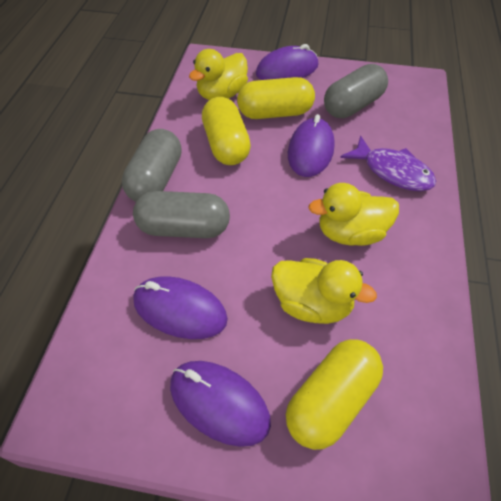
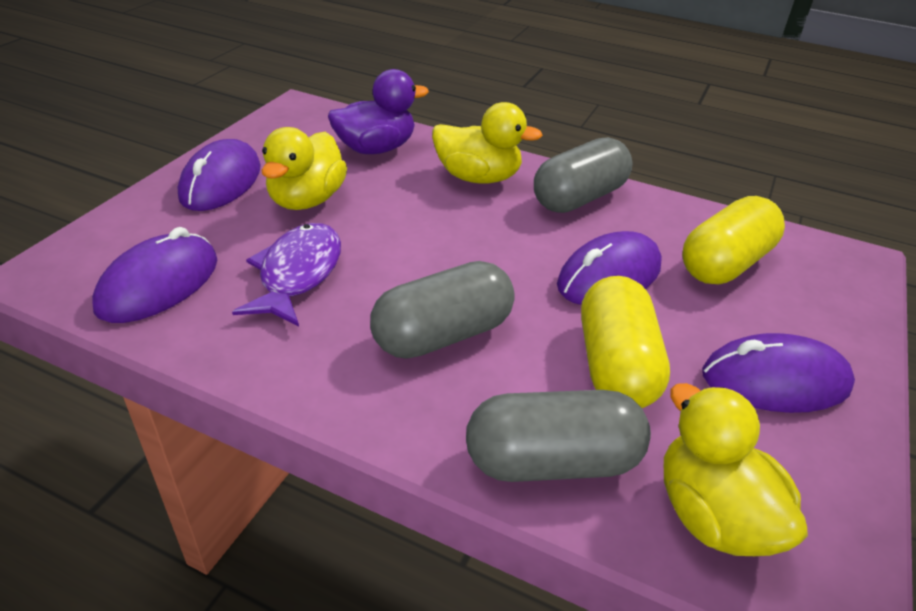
purple duck: none = 0 -> [328,69,429,154] = 1
yellow capsule: [202,97,251,165] [237,77,315,119] [286,339,383,450] = 3 -> [581,276,670,408] [682,196,785,284] = 2

